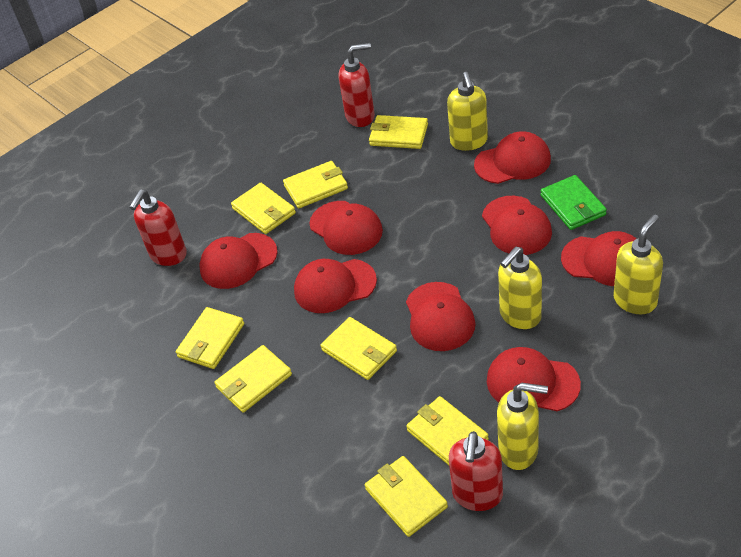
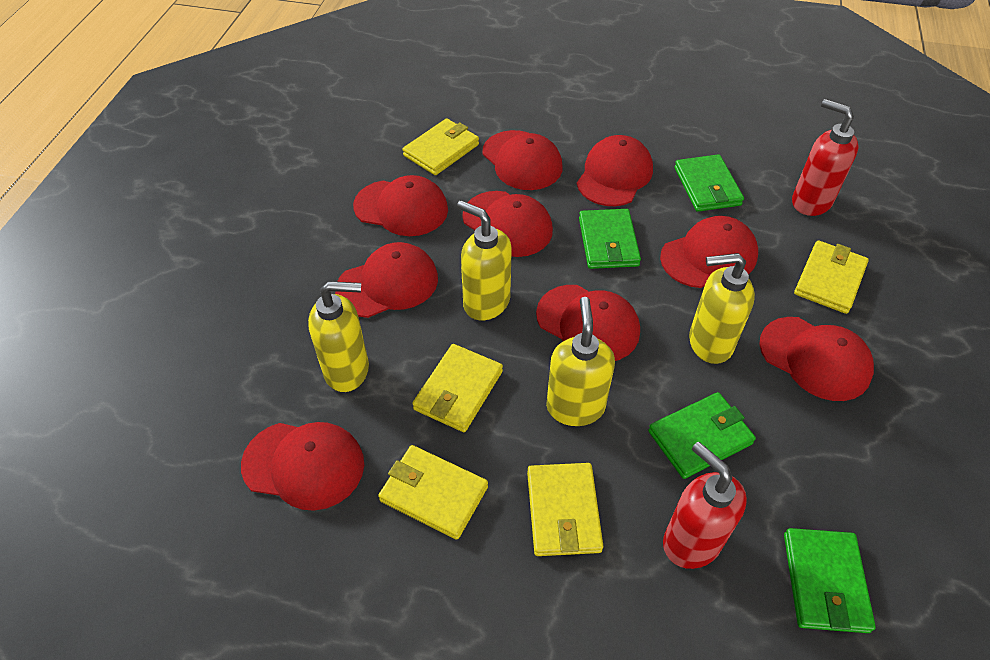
green wallet: [540,175,607,230] = 1 -> [579,209,641,269] [648,392,756,479] [674,154,744,212] [784,528,876,633] = 4
red cap: [199,233,278,289] [294,259,377,313] [309,201,383,255] [406,282,476,351] [474,131,551,184] [482,196,552,255] [487,347,581,411] [561,231,637,286] = 8 -> [241,422,364,511] [335,242,438,318] [353,175,448,236] [462,191,553,257] [482,130,562,190] [536,285,640,361] [577,135,653,206] [660,216,758,288] [759,317,874,401] = 9
red soap dispenser: [129,190,187,266] [339,43,375,127] [449,431,503,511] = 3 -> [663,442,747,569] [792,99,858,216] = 2
yellow wallet: [176,307,244,369] [214,345,292,413] [231,183,296,234] [283,161,348,208] [321,317,397,380] [365,456,448,537] [369,115,428,149] [406,396,489,465] = 8 -> [378,445,488,540] [403,118,479,175] [412,344,503,432] [527,463,603,556] [794,240,869,314] = 5

